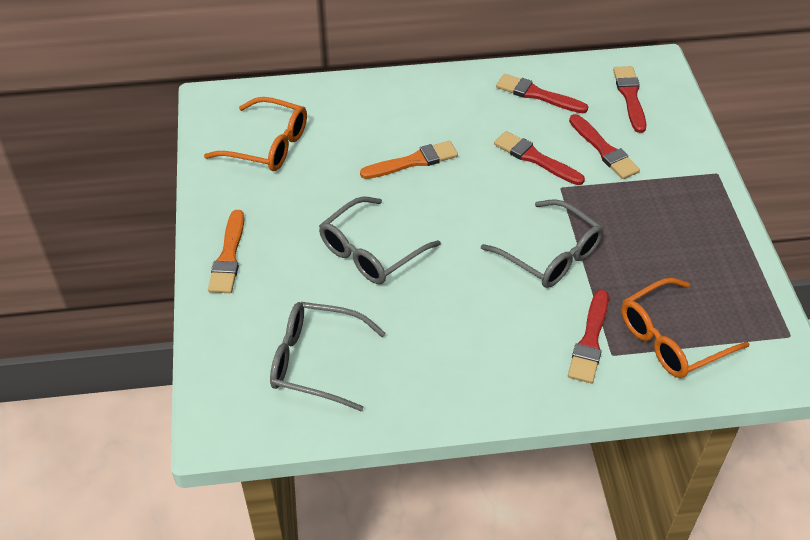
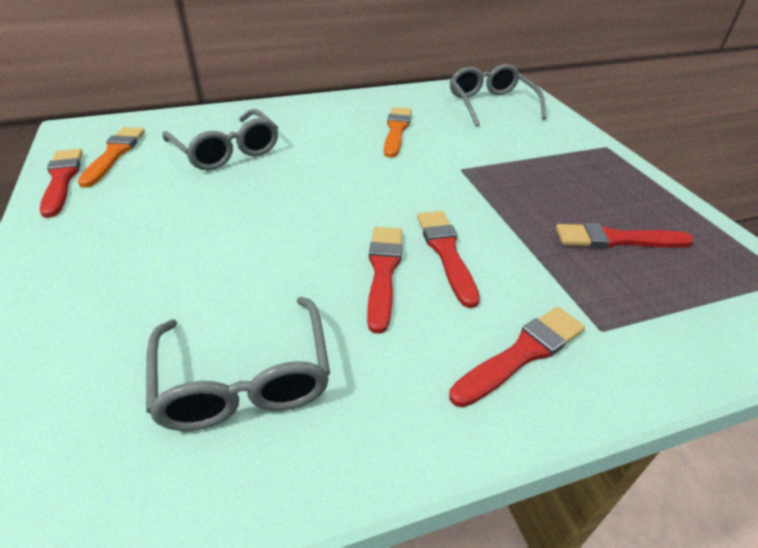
orange glasses: [204,97,307,171] [621,278,749,378] = 2 -> none = 0

